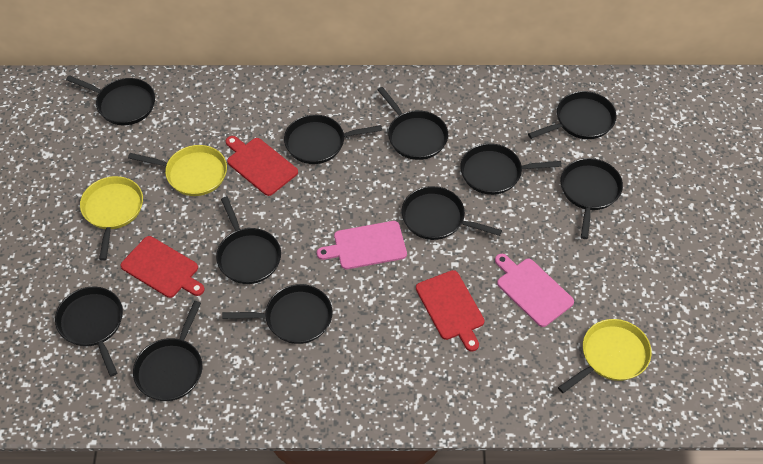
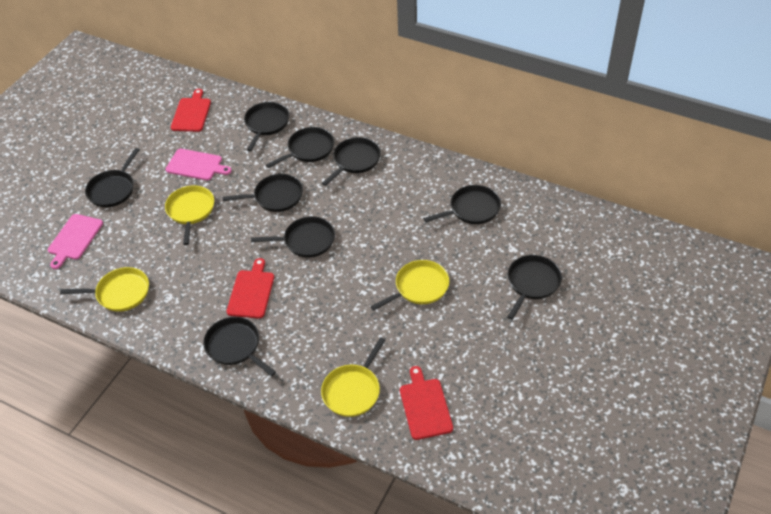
black pan: [55,287,123,376] [66,75,155,125] [133,301,203,401] [216,196,281,284] [222,284,333,344] [284,115,382,164] [378,87,448,160] [401,186,502,240] [460,143,561,195] [528,91,616,139] [560,158,623,239] = 11 -> [85,148,140,207] [203,317,276,376] [222,174,303,212] [244,102,289,152] [251,216,335,258] [266,127,334,168] [322,137,381,186] [423,185,501,224] [507,255,562,320] = 9
yellow pan: [80,176,143,261] [128,145,227,196] [558,319,651,393] = 3 -> [60,267,149,312] [165,185,214,245] [321,337,385,417] [371,260,449,311] = 4

